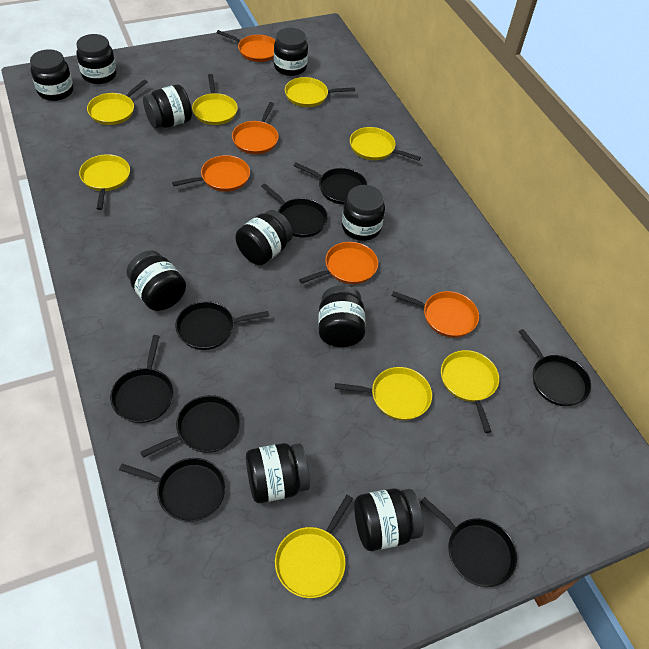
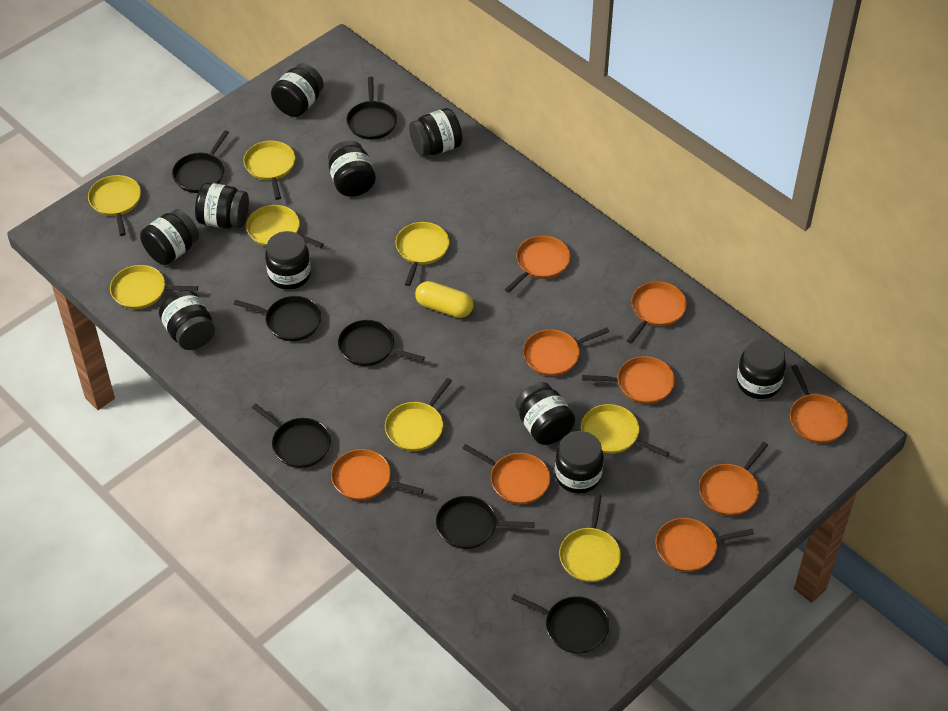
black pan: [110,335,174,423] [119,458,226,522] [141,395,241,458] [175,301,269,350] [261,183,328,237] [294,162,367,204] [421,497,517,587] [519,329,591,406] = 8 -> [172,130,229,193] [234,296,321,341] [252,404,331,468] [338,320,425,366] [347,77,397,140] [436,496,535,549] [511,594,609,654] = 7
orange pan: [172,155,250,192] [217,30,276,62] [232,102,279,154] [299,242,378,284] [392,291,479,338] = 5 -> [331,449,424,500] [462,444,550,504] [505,236,570,293] [523,327,609,376] [582,356,675,404] [627,281,687,344] [656,518,754,572] [699,442,768,516] [790,365,848,443] = 9
yellow capsule: none = 0 -> [415,281,473,318] = 1

